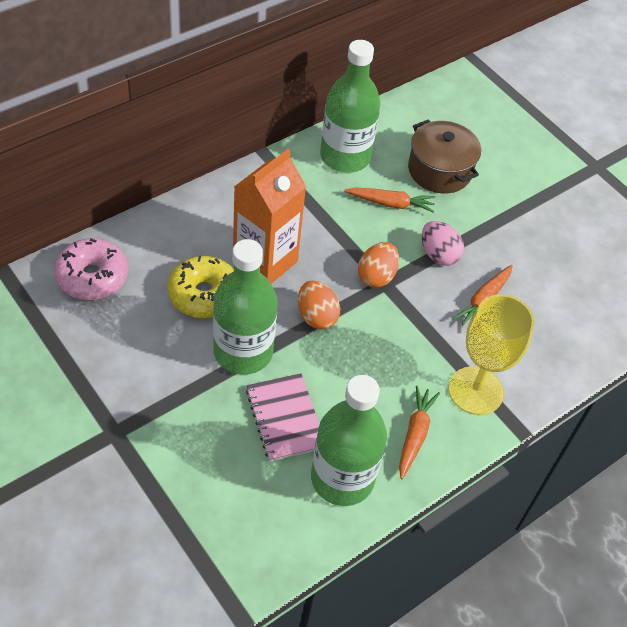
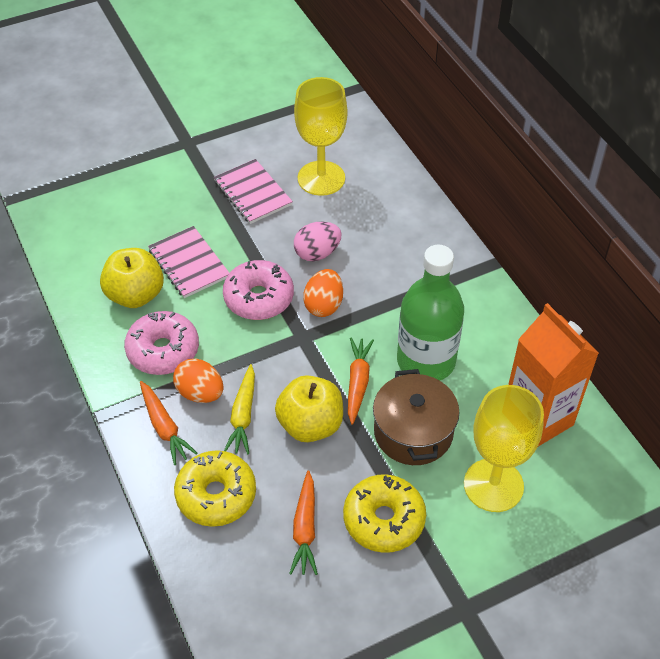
green bottle: [213,239,277,375] [311,375,387,506] [320,40,380,173] = 3 -> [397,245,464,381] = 1
pink donut: [54,238,128,300] = 1 -> [124,311,199,375] [223,260,294,320] = 2
pink notebook: [246,373,320,461] = 1 -> [148,226,229,298] [214,159,293,224] = 2
yellow apple: none = 0 -> [100,248,164,308] [275,375,343,442] = 2
yellow carrot: none = 0 -> [224,364,255,454] = 1
yellow donut: [167,256,234,318] = 1 -> [174,450,256,527] [343,474,426,553] = 2
yellow goblet: [448,294,535,415] = 1 -> [294,77,347,196] [464,385,544,512] = 2

